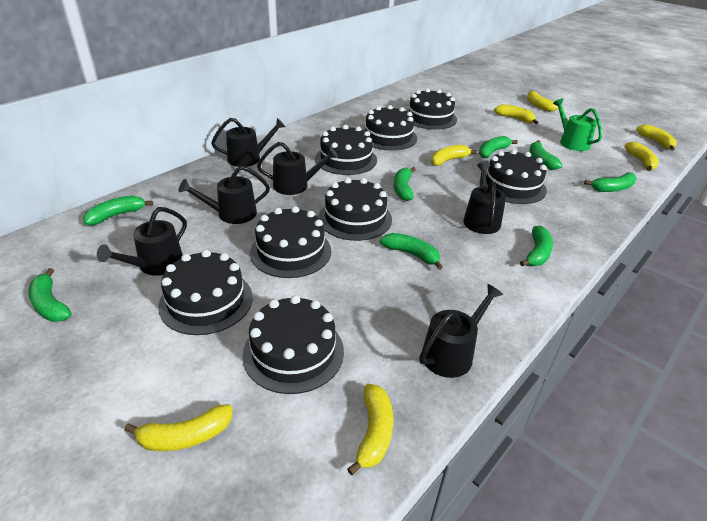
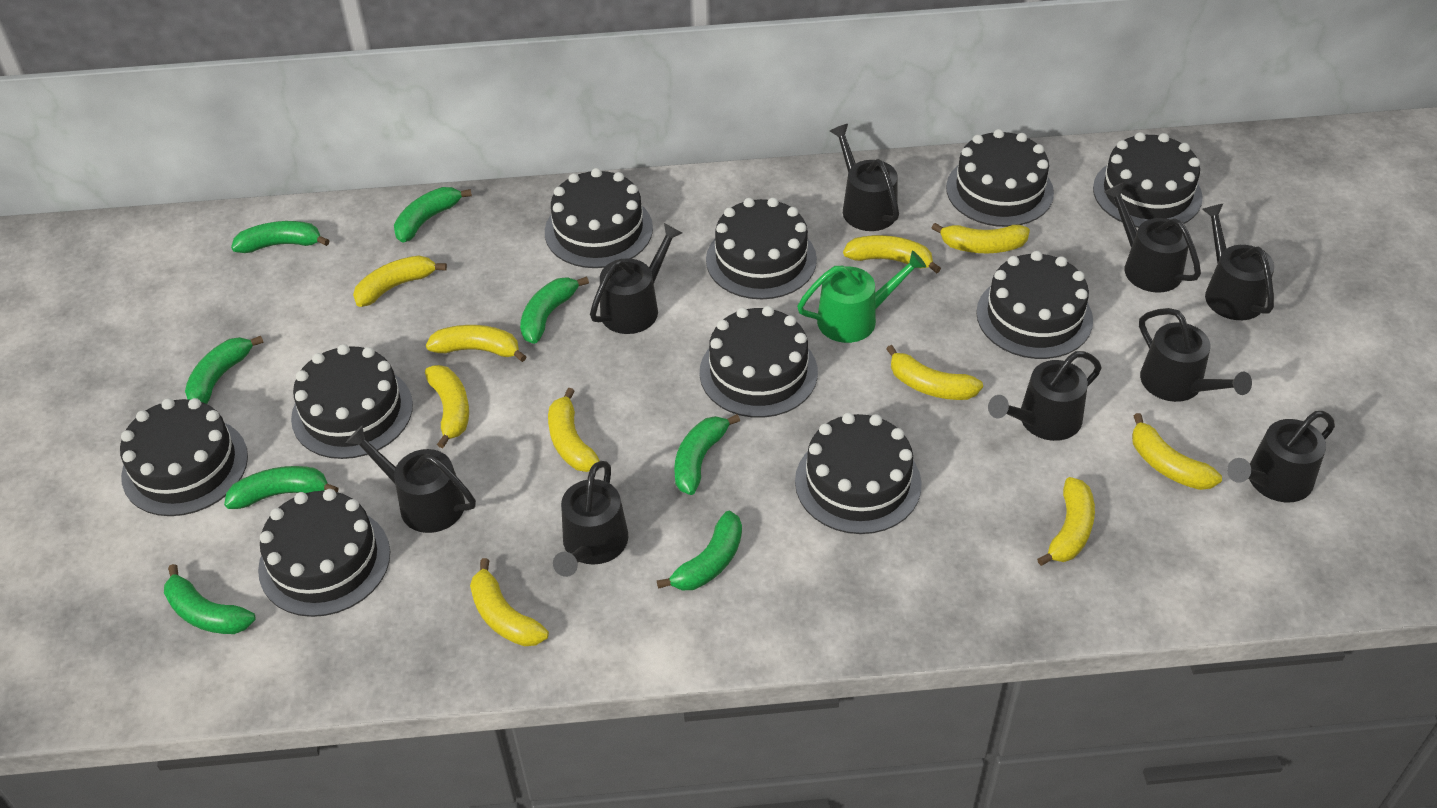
black cake: [158,250,253,335] [243,295,344,394] [250,206,331,278] [315,125,377,175] [319,178,392,241] [363,105,417,151] [407,88,457,130] [479,149,547,204] = 8 -> [120,398,248,516] [258,489,390,617] [291,344,413,459] [545,168,653,268] [700,306,818,418] [706,198,817,299] [795,413,921,534] [946,129,1054,227] [976,251,1093,359] [1093,132,1203,228] = 10
black watering can: [97,207,187,276] [178,166,270,224] [211,118,285,167] [257,142,338,195] [419,284,503,378] [463,163,506,234] = 6 -> [346,426,476,533] [553,461,628,577] [590,223,682,334] [830,124,899,231] [988,351,1102,441] [1104,183,1201,293] [1139,308,1252,402] [1202,203,1274,320] [1227,411,1335,502] = 9
yellow banana: [124,404,233,451] [347,384,393,475] [431,145,477,166] [494,104,538,124] [527,90,558,112] [624,142,659,171] [636,124,677,151] = 7 -> [353,256,447,307] [425,365,469,448] [426,325,527,362] [470,558,549,646] [548,388,600,472] [843,235,941,274] [886,345,983,400] [932,223,1030,253] [1037,477,1095,566] [1132,413,1222,490] = 10

